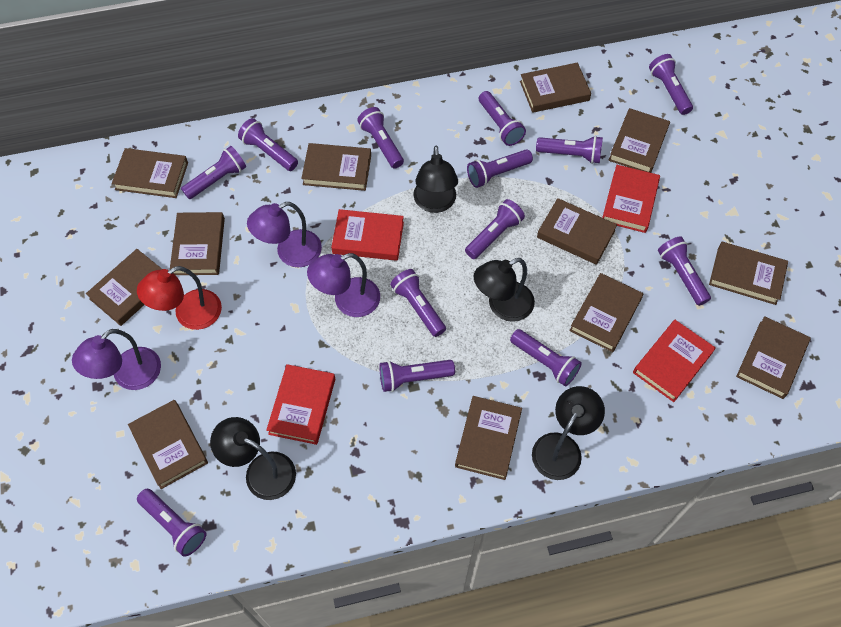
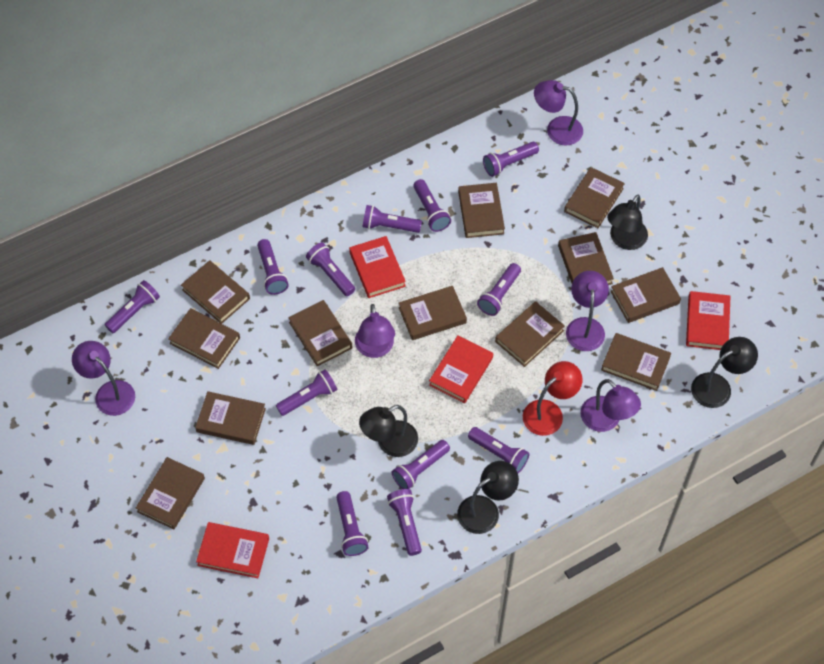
purple flashlight: [137,489,206,557] [181,146,246,199] [238,118,298,171] [357,107,404,169] [379,360,455,392] [390,269,446,337] [465,199,525,259] [467,149,533,188] [479,91,526,146] [510,329,582,386] [536,136,603,164] [649,54,693,115] [658,236,711,306] = 13 -> [105,280,160,333] [257,239,289,295] [276,369,337,416] [306,243,355,296] [336,491,368,556] [363,205,422,233] [387,489,422,556] [392,440,450,489] [413,179,451,232] [468,427,529,473] [477,263,521,316] [483,142,539,177] = 12
purple lamp: [72,329,161,390] [247,202,322,267] [307,253,380,317] = 3 -> [72,341,135,416] [355,304,395,358] [534,80,583,146] [566,271,609,351] [580,379,641,432] = 5

